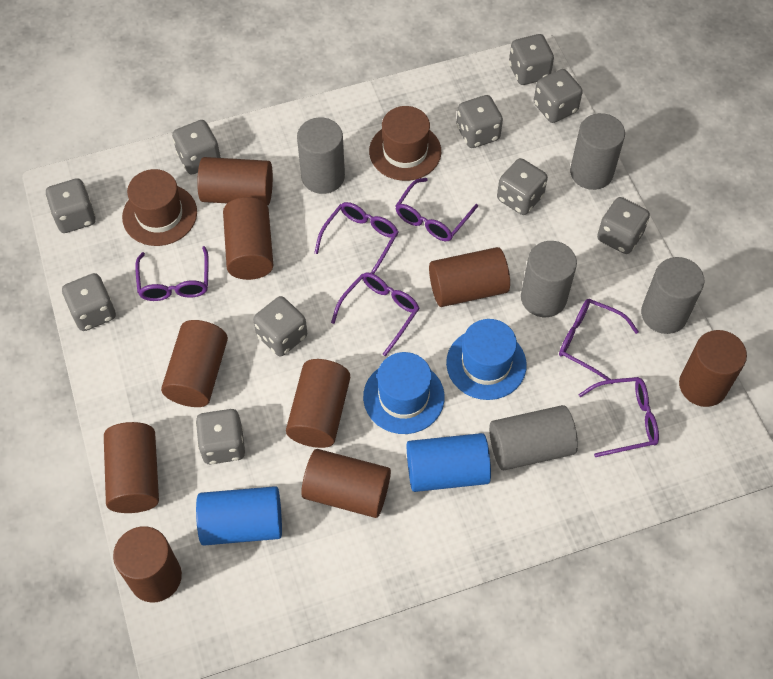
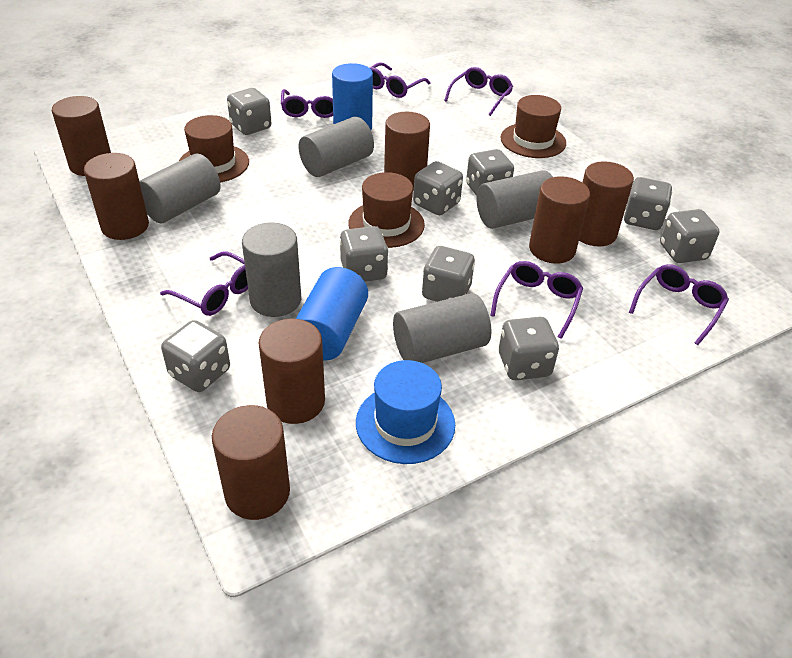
blue hat: [363,352,445,434] [446,319,527,400] = 2 -> [356,360,455,464] = 1
brown cylinder: [104,422,159,513] [113,526,182,602] [161,320,228,407] [197,157,273,205] [223,197,274,280] [286,359,350,448] [301,449,391,518] [429,247,510,307] [679,330,747,407] = 9 -> [52,96,111,176] [84,153,149,240] [212,405,290,520] [259,319,325,424] [384,112,430,191] [529,176,590,264] [579,161,634,246] = 7
brown hat: [122,169,197,246] [369,106,441,181] = 2 -> [179,115,249,182] [348,172,425,248] [501,95,566,158] = 3
grey dice: [46,178,96,233] [62,273,116,331] [172,120,221,174] [196,409,245,464] [253,296,307,356] [457,95,503,148] [497,158,548,215] [509,34,554,85] [534,69,583,123] [597,197,650,254] = 10 -> [161,320,230,392] [227,88,271,135] [340,226,389,282] [413,161,463,215] [422,246,475,302] [466,149,514,196] [499,317,559,380] [624,177,672,230] [660,209,720,263] = 9

